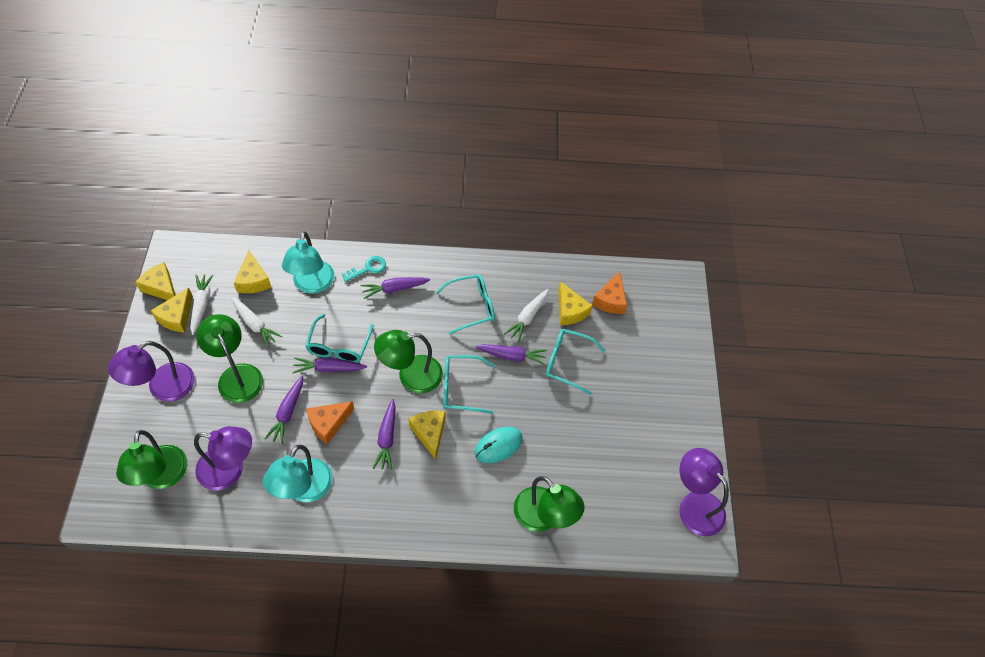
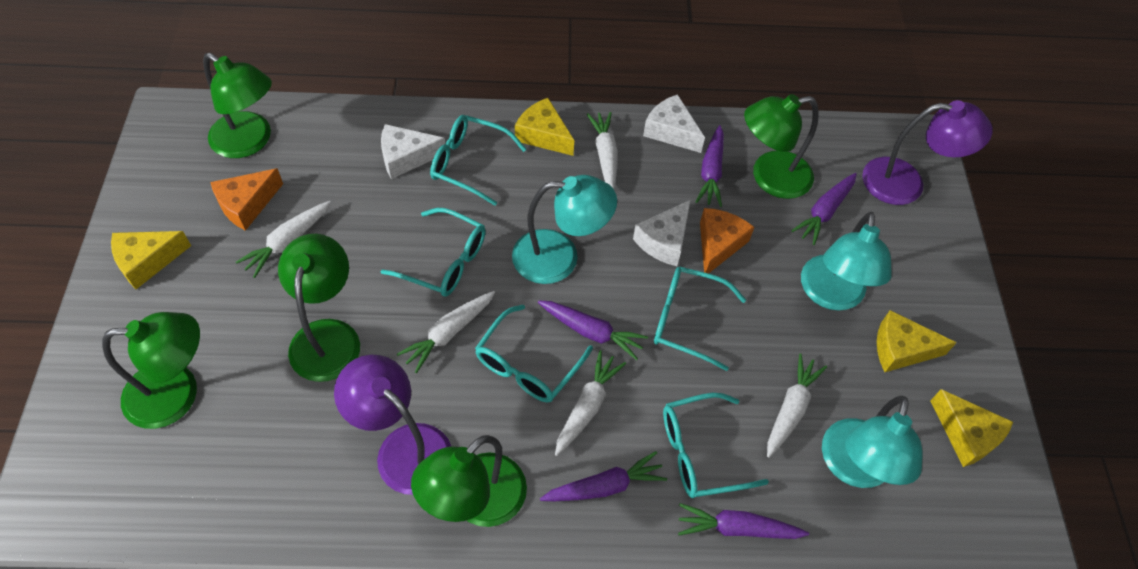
green lamp: [116,430,187,489] [196,314,263,403] [374,330,443,393] [514,476,585,532] = 4 -> [102,312,200,429] [203,53,272,158] [278,234,360,382] [411,435,527,527] [744,94,819,199] = 5
purple lamp: [108,341,195,402] [194,426,252,490] [679,448,729,536] = 3 -> [334,355,452,495] [862,100,992,205] = 2
turquoise glasses: [305,314,374,363] [436,274,495,334] [443,355,494,414] [545,329,605,395] = 4 -> [381,208,486,297] [430,115,526,206] [475,305,593,403] [654,267,746,371] [663,393,769,498] = 5
turquoise key: [342,256,386,282] = 1 -> none = 0
turquoise lamp: [263,445,333,502] [282,231,334,294] = 2 -> [512,175,617,284] [801,212,892,311] [822,396,923,488] = 3
turquoise mouse: [475,427,523,463] = 1 -> none = 0
white carrot: [190,274,213,335] [231,297,282,347] [504,289,549,342] = 3 -> [236,201,331,278] [397,291,495,373] [555,350,626,456] [587,112,618,189] [767,354,827,458] = 5
white cheese: none = 0 -> [381,124,445,179] [633,200,690,266] [643,94,705,153] = 3
yellow cheese: [135,262,175,300] [151,288,193,333] [234,251,272,293] [409,411,445,460] [559,281,593,325] = 5 -> [111,231,191,289] [515,98,574,156] [877,310,957,372] [930,389,1013,467] = 4

